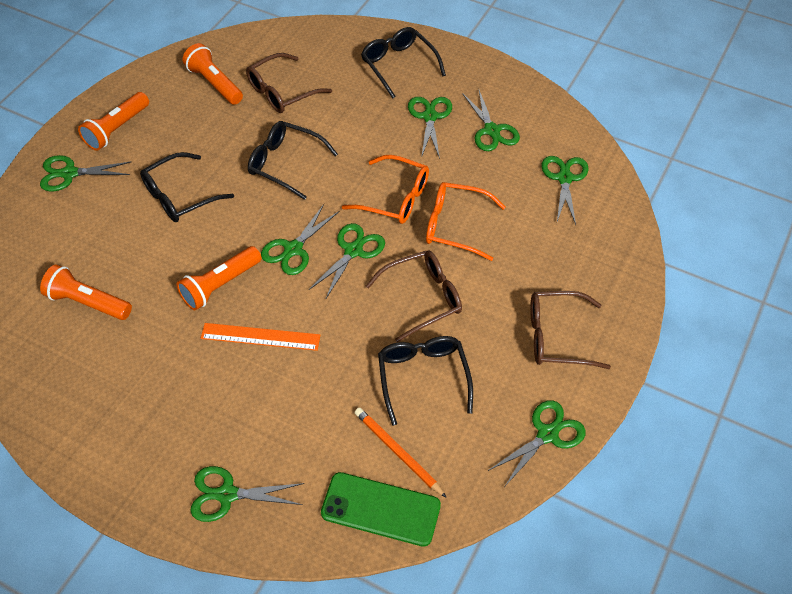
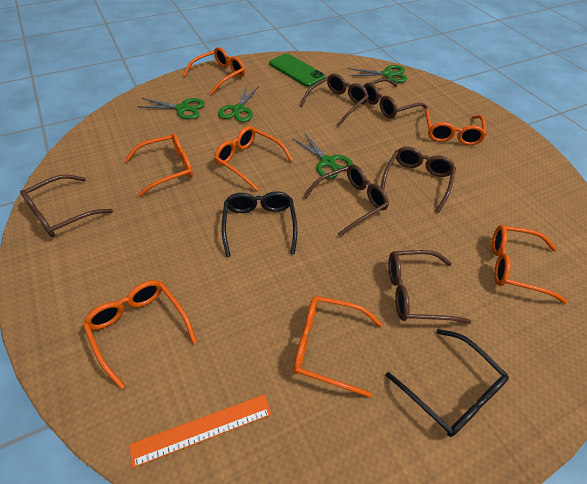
black glasses: [140,152,234,222] [248,121,338,200] [361,27,446,98] [378,336,473,426] = 4 -> [222,191,297,257] [386,329,509,437] = 2
brown glasses: [246,53,332,113] [366,251,462,342] [530,291,611,369] = 3 -> [20,174,113,237] [300,74,369,126] [304,164,389,237] [364,78,428,118] [381,146,456,213] [388,250,471,324] = 6
green scissors: [40,155,131,192] [190,466,304,522] [261,204,340,275] [309,223,385,298] [408,97,452,159] [462,90,520,151] [488,400,586,486] [541,156,589,225] = 8 -> [137,98,205,120] [218,85,259,122] [292,133,353,179] [348,65,407,83] = 4
orange flashlight: [40,265,132,320] [78,92,149,151] [177,246,262,310] [183,43,243,105] = 4 -> none = 0
orange glasses: [342,155,429,224] [426,182,506,261] = 2 -> [83,280,197,389] [125,133,193,197] [183,47,245,95] [214,126,293,191] [293,296,382,398] [425,109,487,145] [492,225,568,304] = 7
orange pencil: [354,408,447,498] = 1 -> none = 0

